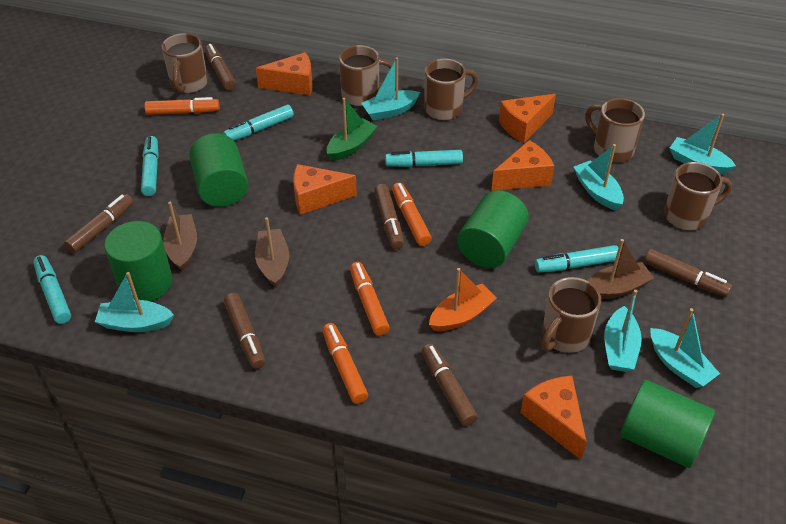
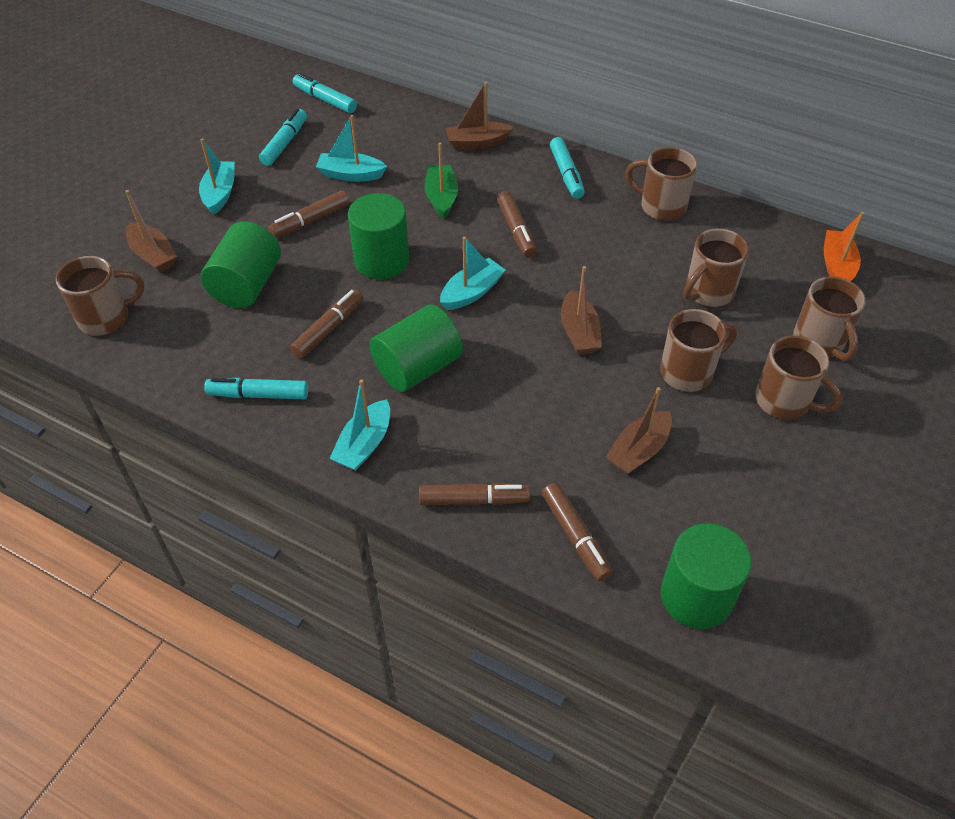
brown boat: [163,202,197,271] [255,217,289,287] [587,239,654,299] = 3 -> [125,190,177,273] [446,82,514,150] [561,266,602,355] [606,387,672,475] = 4
brown marker: [64,194,133,253] [205,44,236,91] [224,293,265,369] [374,184,404,249] [422,344,478,426] [644,249,732,297] = 6 -> [268,191,349,238] [290,289,363,359] [419,483,530,505] [497,191,537,258] [542,483,613,582] = 5
orange cheese: [256,52,313,95] [293,164,357,215] [491,140,554,191] [499,94,556,143] [520,376,587,460] = 5 -> none = 0
orange marker: [144,97,220,115] [322,323,368,404] [350,262,390,336] [392,183,432,246] = 4 -> none = 0
turquoise boat: [95,272,174,332] [361,57,420,120] [574,144,624,210] [604,290,642,372] [650,308,720,388] [670,114,736,174] = 6 -> [199,138,235,215] [316,115,387,182] [329,379,390,471] [440,237,505,310] = 4
turquoise marker: [33,255,71,324] [141,136,159,196] [223,105,294,140] [385,150,463,167] [535,245,618,272] = 5 -> [204,378,308,399] [259,109,307,166] [293,73,357,113] [550,137,585,199] = 4

